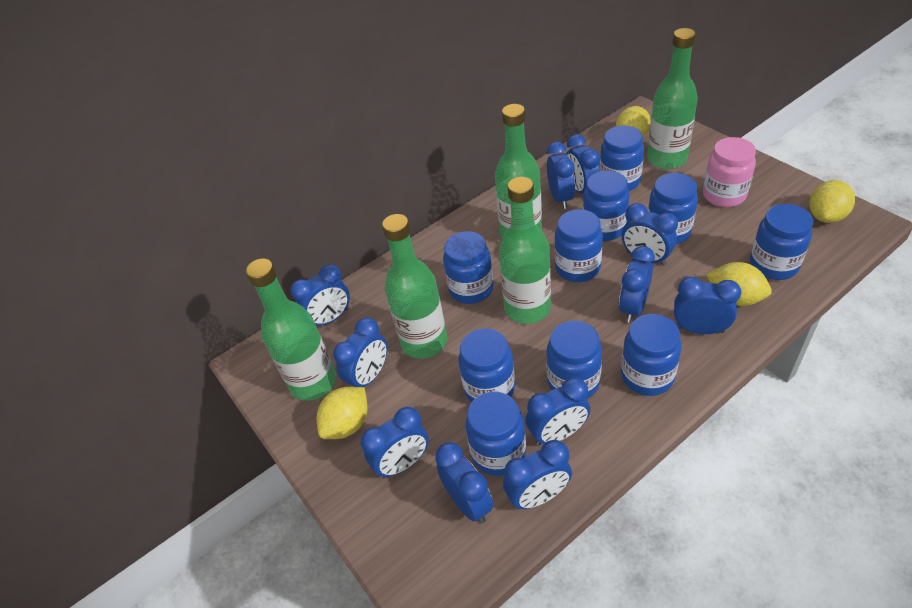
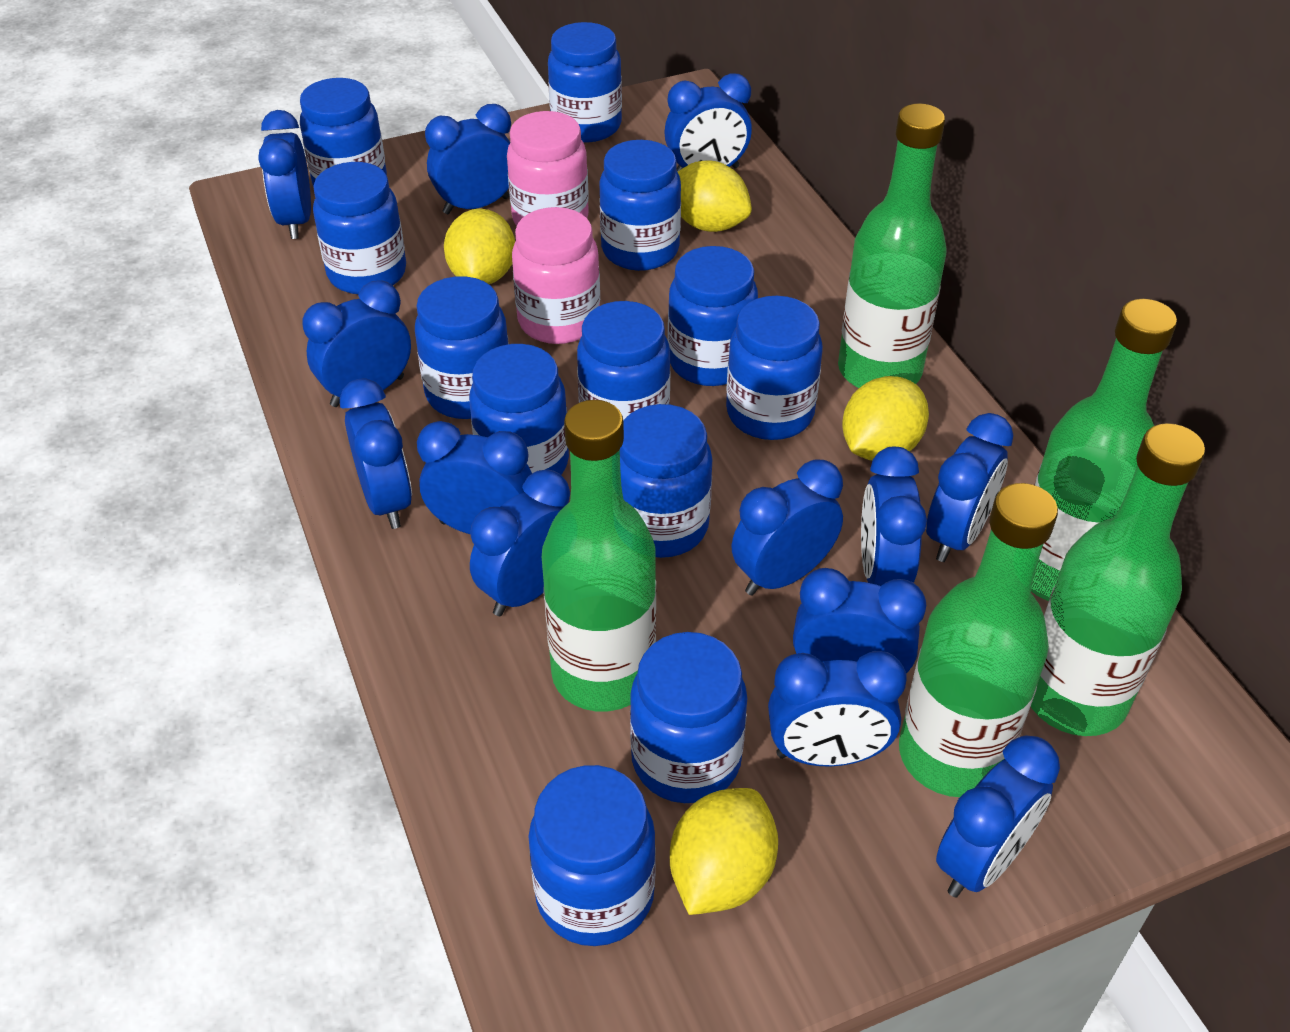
blue clock: [290,264,350,326] [333,318,387,387] [360,407,429,478] [435,442,493,523] [503,440,572,509] [526,377,590,445] [547,142,575,209] [566,134,600,194] [619,246,655,323] [622,203,678,266] [674,277,742,334] = 11 -> [258,110,311,239] [302,280,411,407] [340,378,412,529] [417,421,532,534] [425,104,511,214] [470,470,570,616] [664,73,752,172] [731,459,843,596] [768,651,906,766] [793,568,926,674] [861,447,927,586] [926,413,1013,562] [936,735,1060,898] = 13
blue jar: [443,231,494,304] [458,328,515,402] [466,392,526,476] [546,321,602,399] [555,209,603,282] [583,171,630,241] [600,126,644,191] [621,314,682,396] [648,173,698,244] [750,204,813,280] = 10 -> [300,78,387,186] [313,162,406,294] [415,276,509,419] [469,344,569,475] [528,765,656,946] [548,22,622,142] [577,301,670,420] [599,140,681,271] [620,404,712,558] [630,632,747,803] [668,246,758,386] [726,296,823,440] = 12
pink jar: [703,137,756,207] = 1 -> [507,111,589,226] [512,207,600,344] = 2

